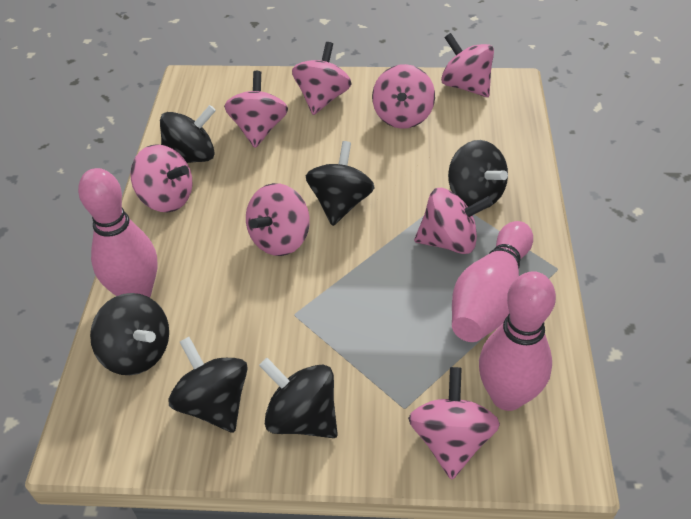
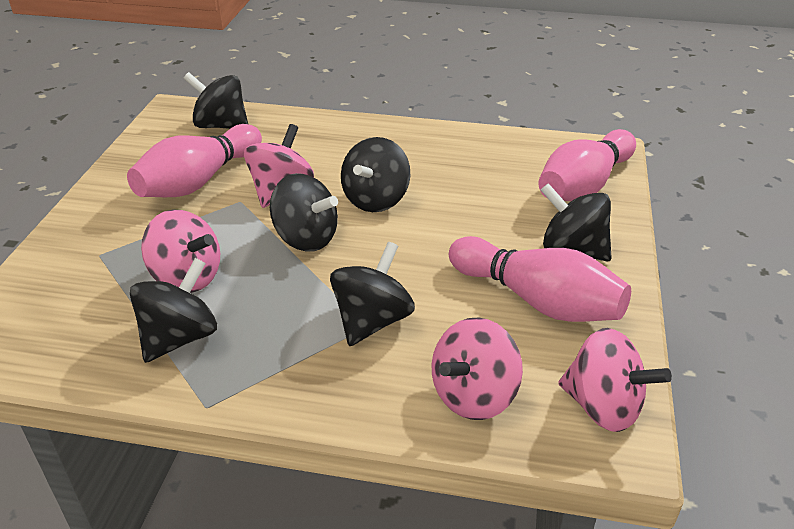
pink spinning top: [130,144,192,212] [224,71,288,148] [246,183,310,256] [292,42,352,115] [372,64,435,129] [408,367,500,480] [414,188,493,254] [441,33,494,97] = 8 -> [141,210,220,293] [244,124,314,208] [432,317,523,420] [559,328,672,432] = 4

